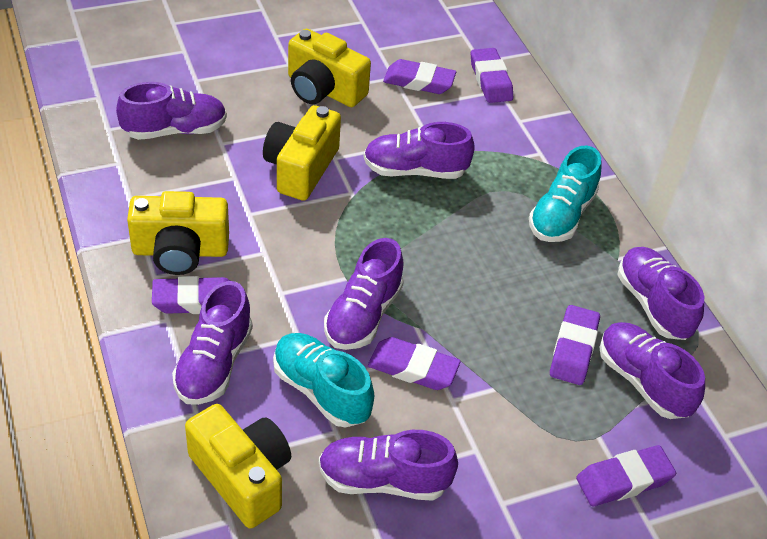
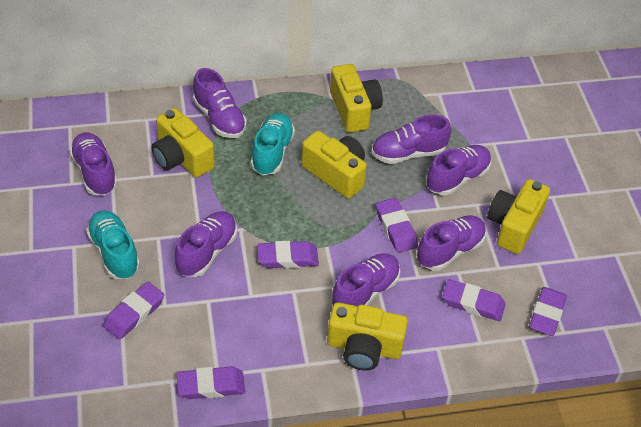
yellow camera: [127,191,229,275] [185,404,291,529] [263,105,341,201] [288,29,371,107] = 4 -> [151,108,215,178] [301,131,367,199] [327,302,408,370] [330,64,383,133] [487,179,550,254] = 5

